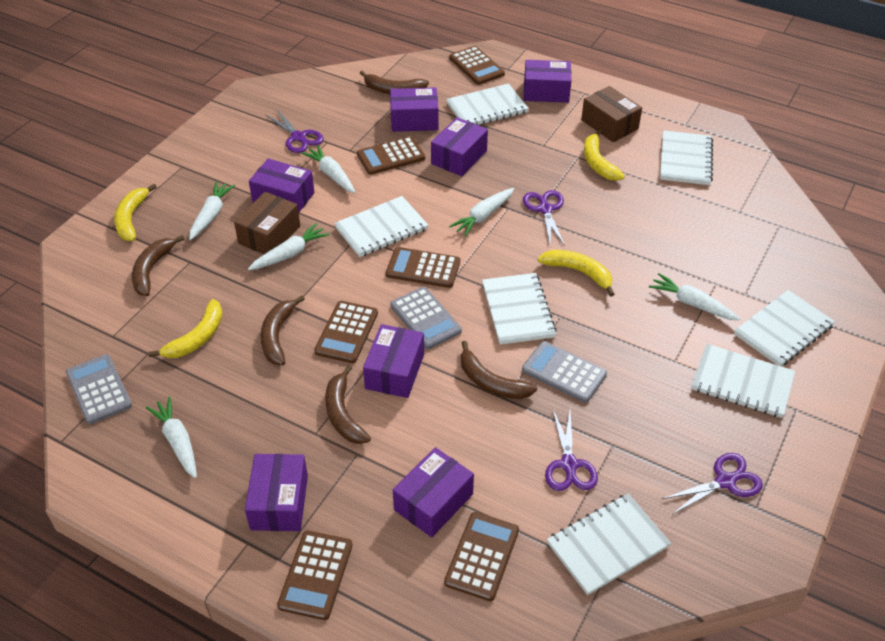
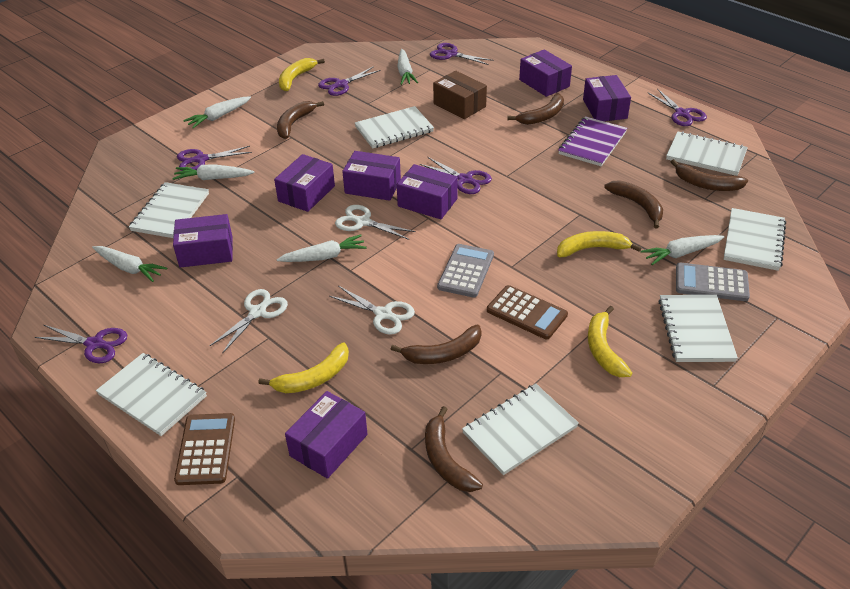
brown banana: [132,235,185,296] [260,295,305,365] [325,365,371,444] [360,70,429,94] [461,341,537,399] = 5 -> [277,101,324,139] [391,325,482,364] [425,406,483,492] [507,94,564,125] [604,180,663,229] [671,159,748,191] = 6
brown box: [234,192,300,254] [581,86,642,142] = 2 -> [433,71,487,119] = 1
brown calculator: [277,531,353,620] [314,301,378,363] [357,136,425,175] [386,247,460,288] [444,512,519,601] [449,46,505,85] = 6 -> [174,413,235,485] [487,285,568,339] = 2
grey calculator: [66,354,132,424] [390,287,462,349] [522,341,607,403] = 3 -> [437,244,494,298] [676,263,750,301] = 2
purple notebook: none = 0 -> [558,116,627,166] = 1
purple scissors: [265,110,324,153] [523,190,565,246] [545,410,598,491] [662,453,763,514] = 4 -> [35,325,127,363] [177,146,252,171] [318,66,381,96] [419,157,492,194] [430,43,493,65] [647,88,707,126] = 6
white scissors: none = 0 -> [209,289,288,354] [329,286,415,335] [335,205,416,240] = 3

